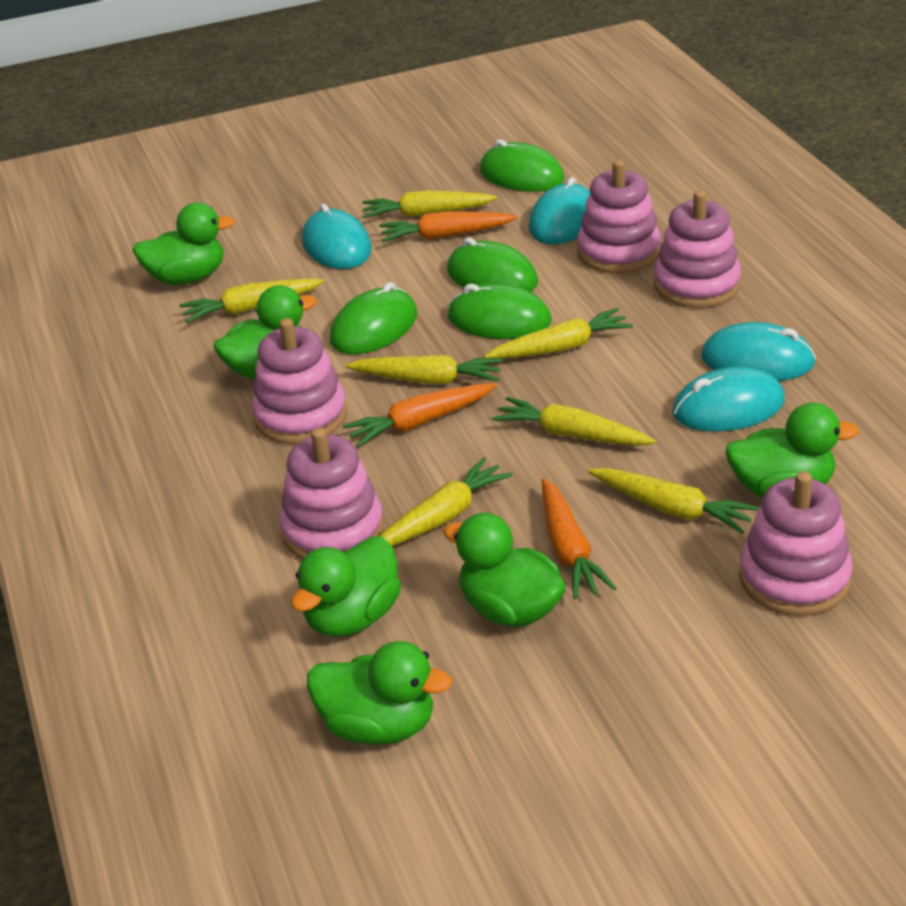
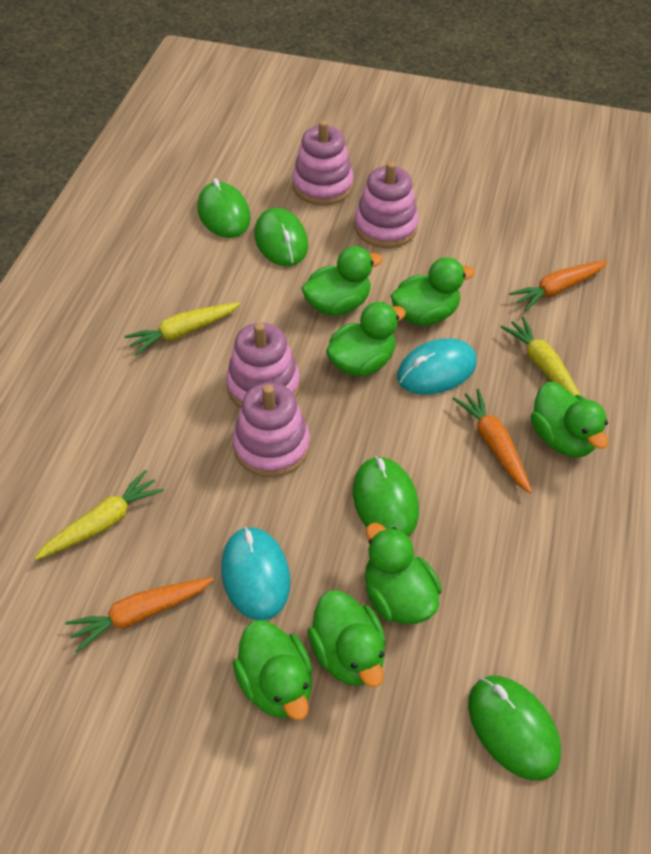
green duck: [132,203,235,285] [214,285,317,379] [291,536,401,637] [307,641,452,745] [443,513,566,627] [725,403,859,498] = 6 -> [233,620,313,720] [301,246,383,316] [308,590,386,687] [326,302,406,376] [365,523,442,624] [391,257,475,326] [531,382,609,458] = 7
pink stacking toy: [252,318,347,444] [280,428,384,559] [577,160,661,274] [654,190,741,308] [739,471,853,616] = 5 -> [226,323,300,408] [232,383,310,477] [292,120,354,205] [355,162,419,248] = 4
turquoise mouse: [302,203,372,269] [529,177,590,245] [672,367,785,432] [701,322,816,381] = 4 -> [221,527,290,620] [397,338,477,395] = 2
yellow carrot: [179,278,324,323] [346,355,502,384] [362,190,497,218] [379,457,513,547] [484,308,633,359] [492,397,656,446] [588,468,759,534] = 7 -> [35,470,164,560] [124,302,241,356] [501,317,580,396] = 3

